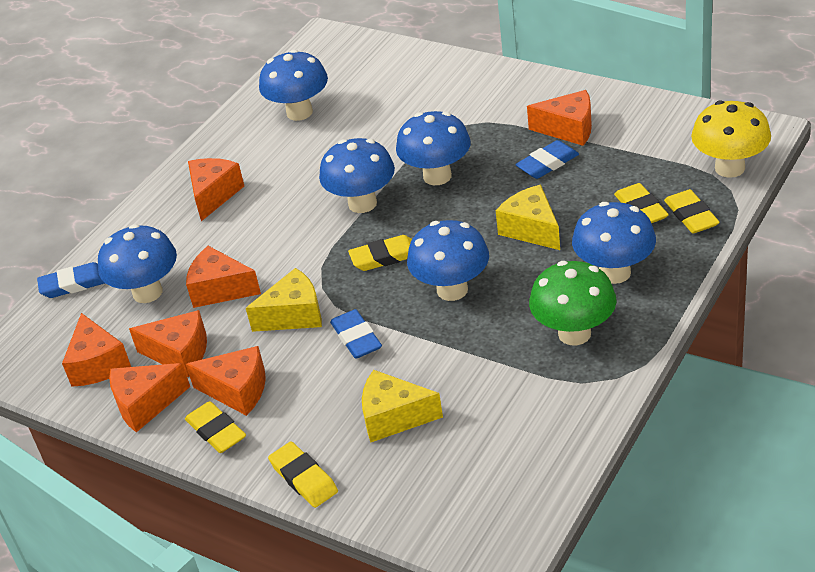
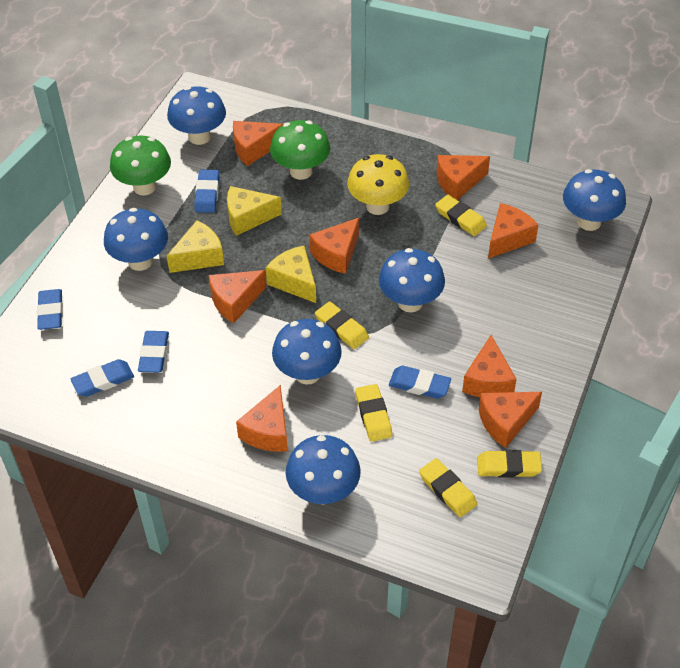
blue eraser: [37,262,105,298] [330,309,382,359] [515,140,579,179] = 3 -> [37,289,63,330] [71,359,134,397] [138,331,169,373] [194,170,219,213] [389,366,451,399] = 5
green mushroom: [529,261,617,346] = 1 -> [110,136,171,196] [270,120,330,180] = 2
orange cheese: [62,313,131,387] [109,363,190,432] [129,310,207,377] [186,246,261,308] [186,346,266,416] [188,158,244,221] [527,90,592,146] = 7 -> [209,270,267,323] [233,121,283,166] [236,385,288,452] [309,218,359,274] [436,155,490,200] [462,335,517,397] [479,392,542,448] [488,203,538,259] = 8

